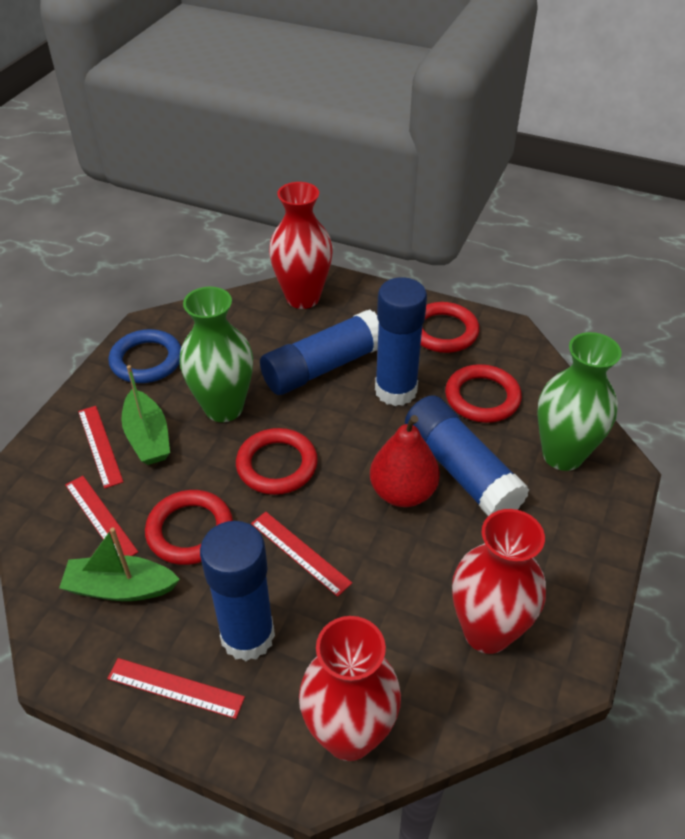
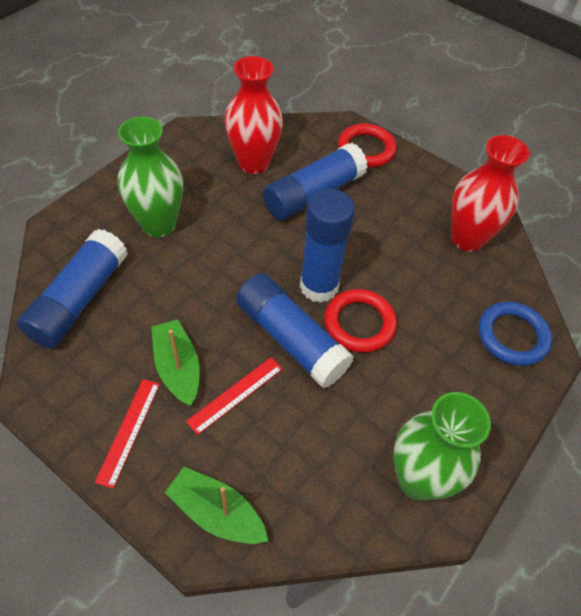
red pear: [370,415,440,507] = 1 -> none = 0
red ring: [145,490,233,565] [236,428,318,495] [421,302,479,353] [445,364,522,423] = 4 -> [324,289,397,353] [338,124,396,167] = 2
red ruler: [65,476,138,556] [78,406,123,489] [107,658,245,719] [251,512,352,597] = 4 -> [94,379,160,488] [186,357,283,435] = 2
red vase: [269,182,333,309] [299,616,401,761] [452,509,546,654] = 3 -> [224,56,283,174] [451,135,530,252] = 2

